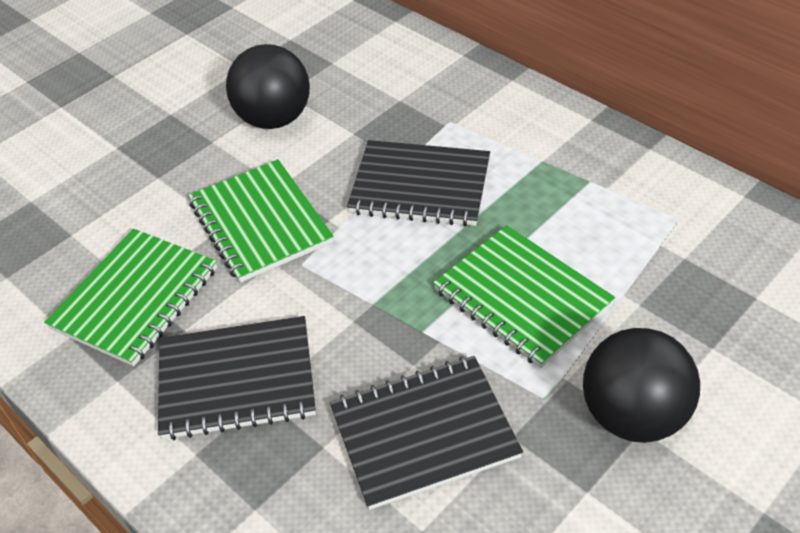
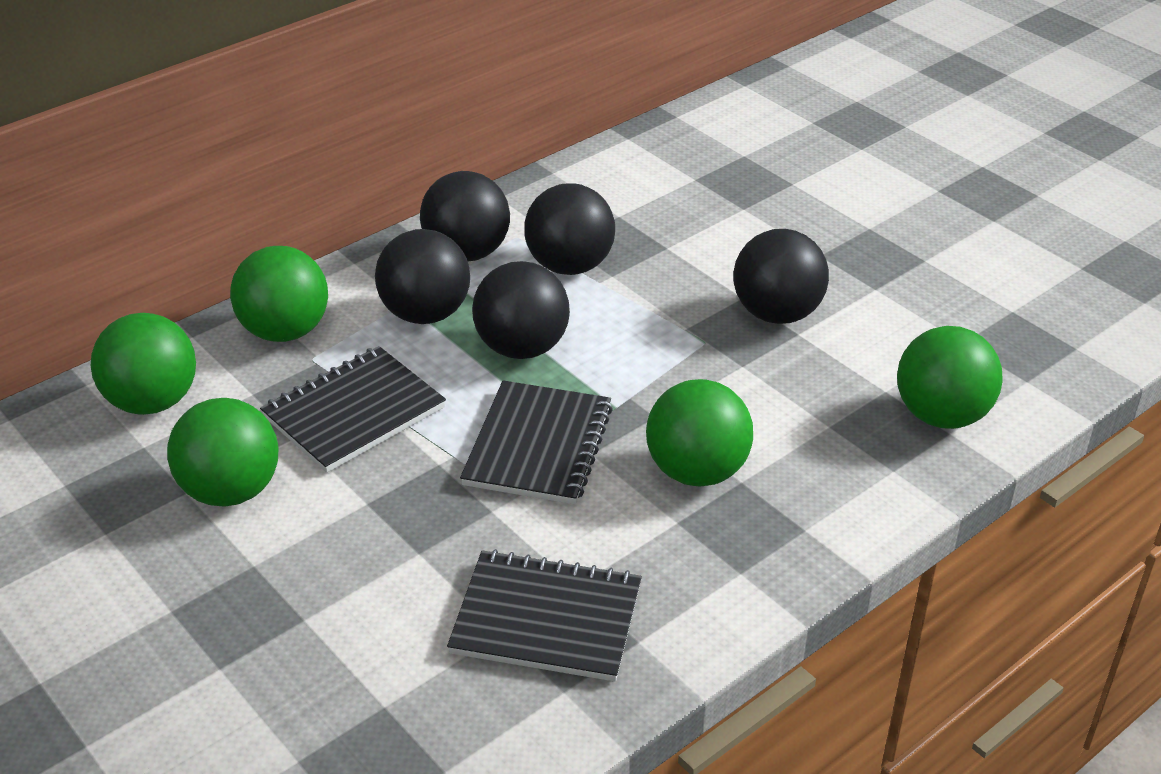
black ball: [226,44,310,129] [583,328,700,443] = 2 -> [375,229,470,324] [420,171,510,262] [472,261,570,359] [524,183,615,275] [733,229,829,324] = 5
green ball: none = 0 -> [91,313,196,415] [167,398,278,507] [230,246,328,342] [646,379,753,487] [897,326,1003,429] = 5
green notebook: [44,229,217,366] [188,159,334,283] [433,225,615,368] = 3 -> none = 0

